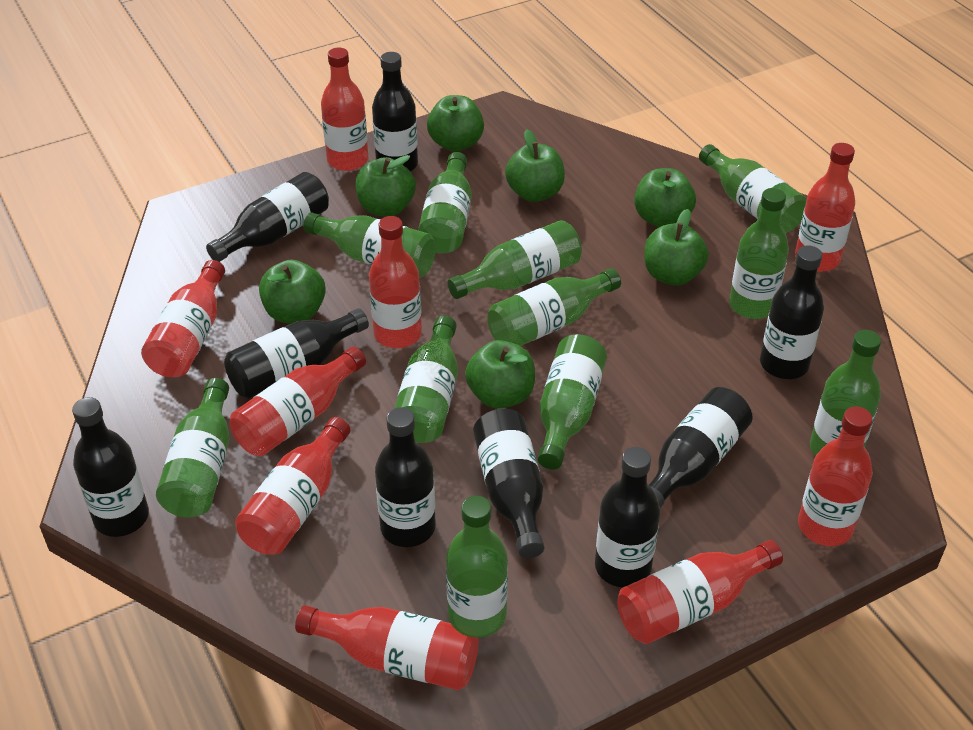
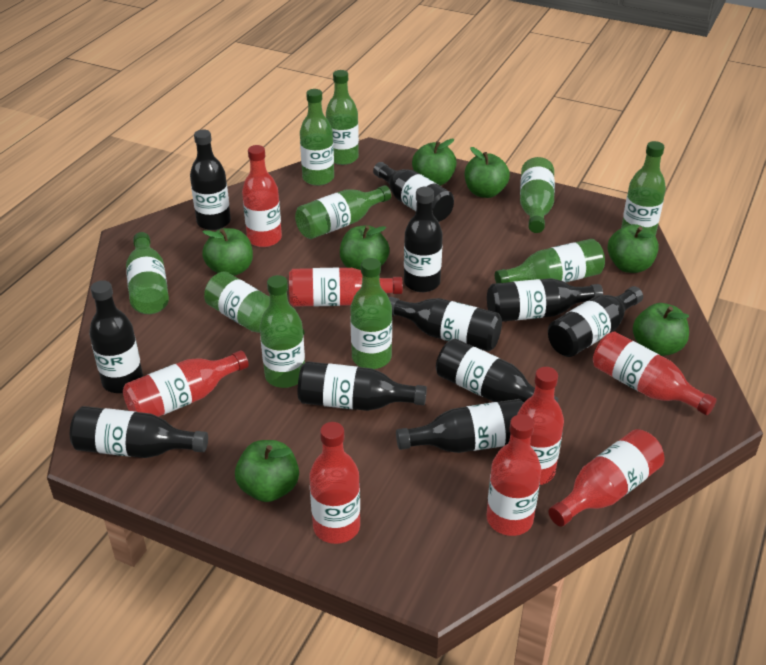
black bottle: [72,397,149,537] [206,172,329,262] [224,308,369,399] [372,52,418,171] [375,407,436,547] [473,408,544,558] [595,447,660,587] [649,387,753,508] [760,245,824,379] = 9 -> [70,406,208,458] [89,280,143,393] [190,130,231,230] [298,361,427,411] [373,162,454,222] [389,297,502,352] [396,399,524,453] [404,187,443,292] [436,339,558,403] [487,278,603,322] [548,286,643,357] = 11
green bottle: [156,378,229,518] [303,212,436,278] [394,316,458,443] [418,152,472,253] [446,496,508,637] [448,220,582,299] [487,268,621,346] [538,334,607,470] [699,144,807,233] [729,188,789,319] [810,330,881,456] = 11 -> [126,232,169,314] [204,271,304,337] [260,275,305,388] [295,185,391,239] [300,89,334,186] [326,70,359,165] [350,258,392,369] [495,239,605,283] [520,157,555,233] [621,141,666,236] = 10
red bottle: [141,260,225,377] [230,346,366,456] [235,417,350,555] [295,605,479,691] [321,48,369,171] [369,216,422,348] [617,540,783,644] [795,143,855,272] [798,406,873,546] = 9 -> [123,350,249,417] [242,145,282,247] [289,268,403,307] [309,422,360,544] [487,414,541,536] [517,367,564,485] [548,429,664,527] [593,332,717,415] = 8

